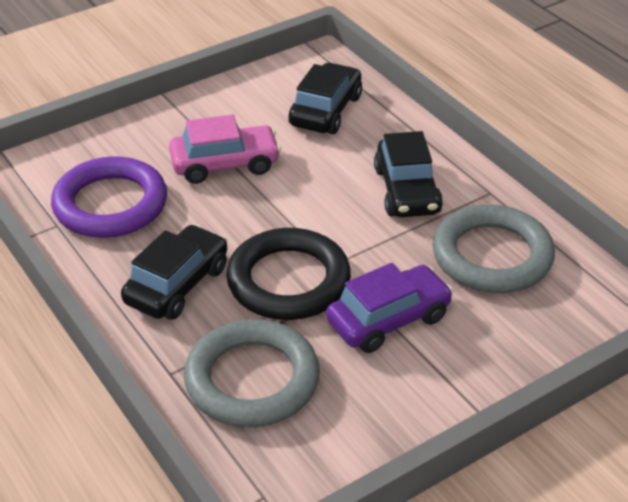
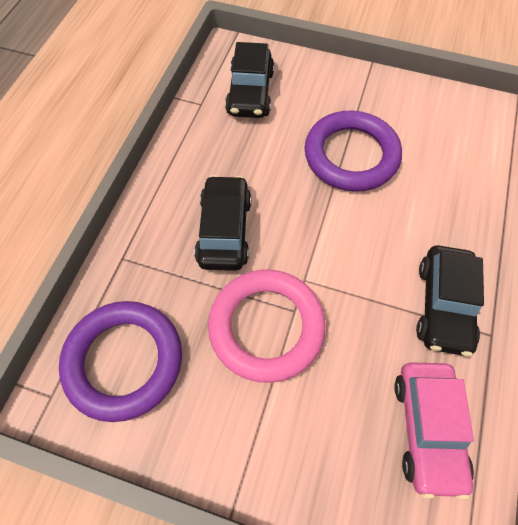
black ring: [226,228,351,320] = 1 -> none = 0
grey ring: [184,319,320,427] [433,204,555,293] = 2 -> none = 0
pink ring: none = 0 -> [208,269,326,383] = 1
purple car: [326,263,453,353] = 1 -> none = 0
purple ring: [51,156,167,238] = 1 -> [59,301,182,422] [304,111,402,192] = 2

